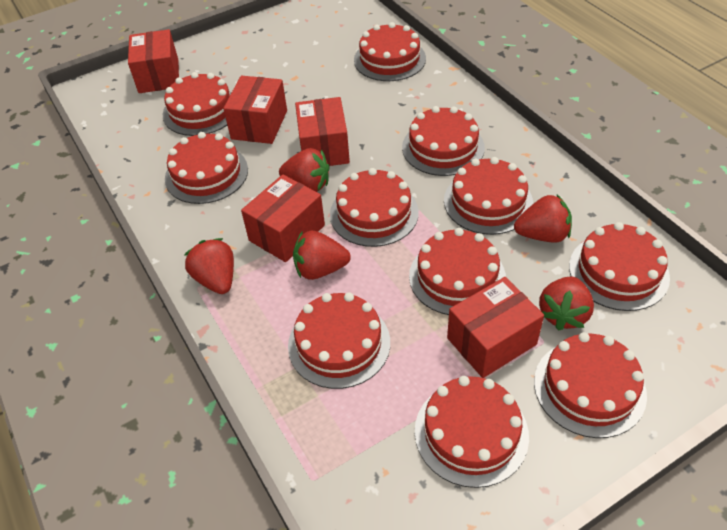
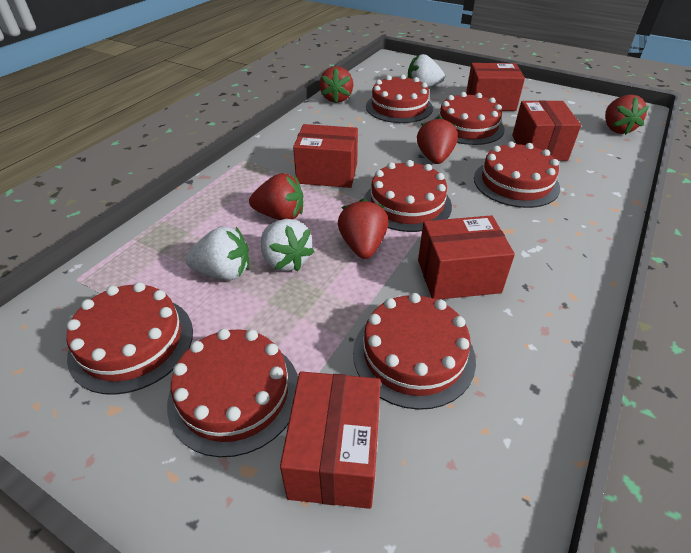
red cake: [163,72,231,136] [165,132,248,204] [288,292,390,389] [330,168,419,247] [354,22,426,81] [402,106,485,176] [409,228,506,315] [415,376,529,488] [444,157,533,235] [534,332,647,438] [569,222,670,311] = 11 -> [66,282,193,395] [167,329,298,457] [353,293,476,410] [364,160,452,232] [366,74,433,123] [434,92,505,145] [474,141,560,208] = 7
white strawberry: none = 0 -> [186,226,249,280] [261,219,315,272] [408,54,445,87] = 3

